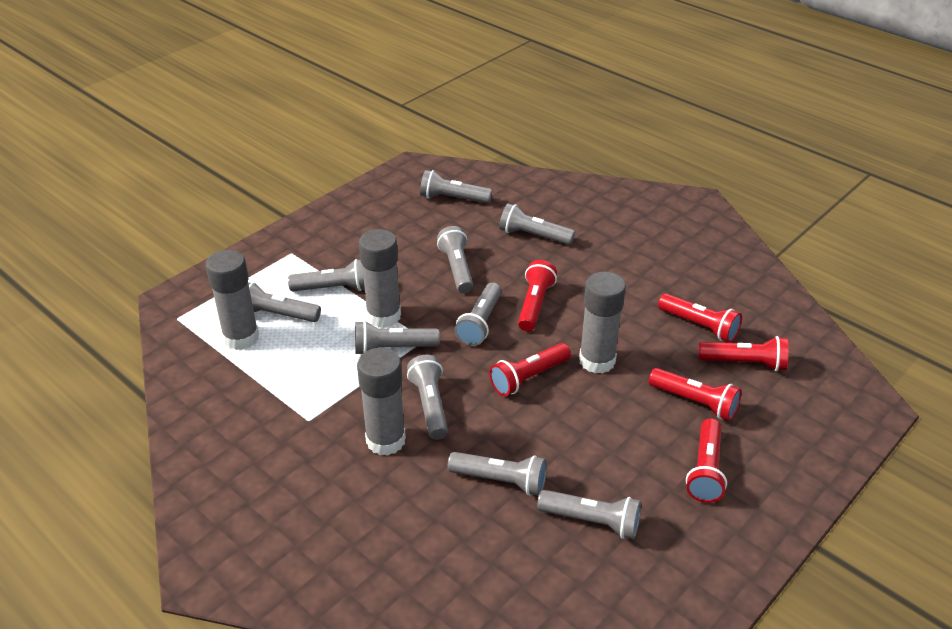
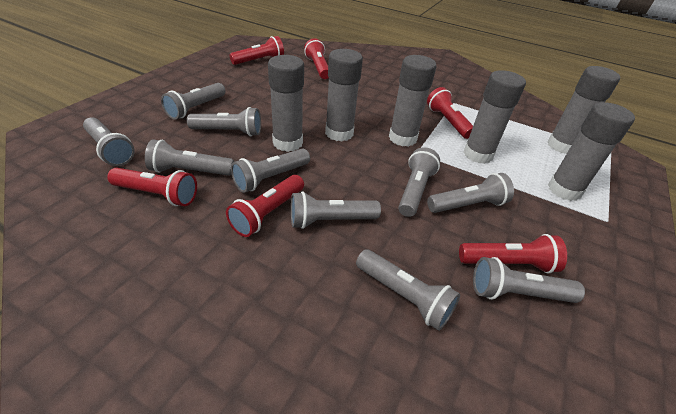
grey glue stick: [206,250,259,350] [357,348,406,456] [359,229,401,328] [579,272,626,374] = 4 -> [268,55,304,152] [325,49,363,141] [389,55,436,147] [464,70,526,164] [547,66,620,154] [548,102,635,201] = 6

